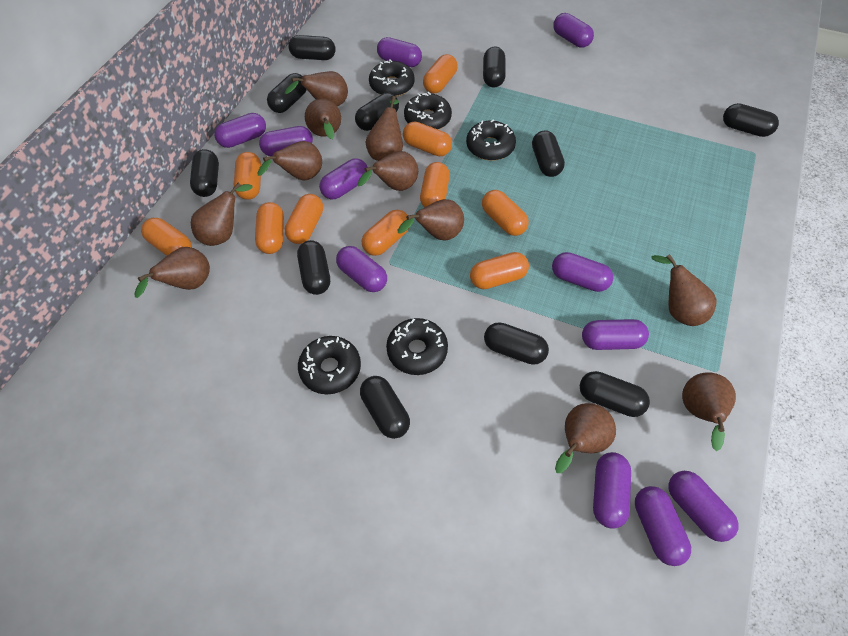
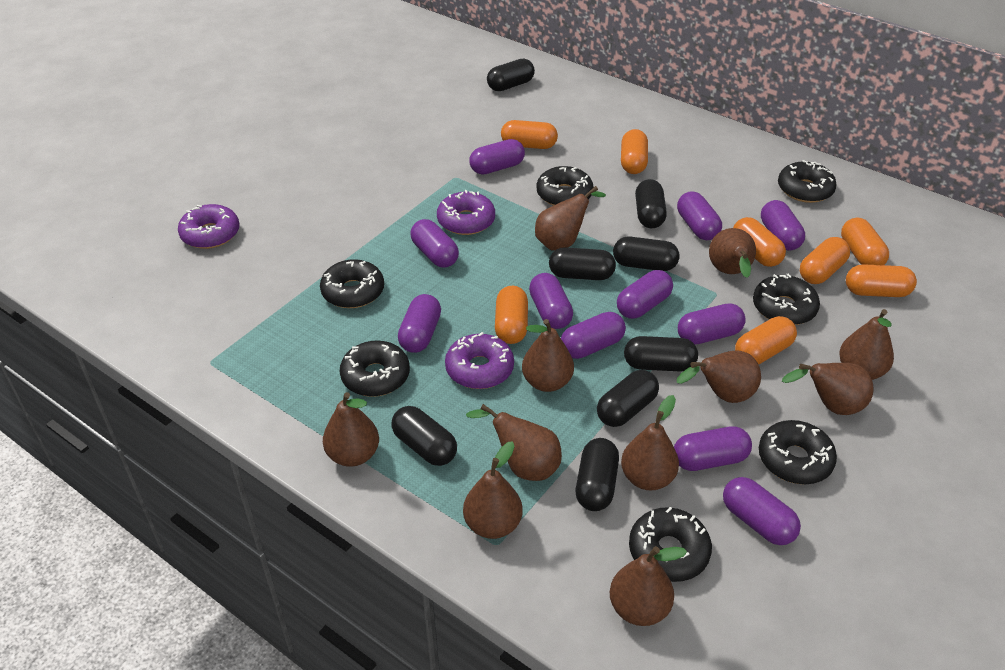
black capsule: [190,149,219,197] [267,73,307,113] [288,35,336,60] [297,240,330,295] [355,93,399,131] [360,376,410,439] [483,46,506,88] [484,322,549,365] [532,130,565,177] [580,371,650,417] [723,103,779,137] = 11 -> [391,406,457,466] [487,59,535,91] [549,247,616,280] [576,438,619,511] [597,370,659,427] [613,237,679,271] [624,336,698,372] [635,179,667,229] = 8
black donut: [298,336,361,394] [369,59,415,97] [386,318,448,375] [404,92,452,129] [466,119,516,161] = 5 -> [320,259,384,308] [340,340,410,397] [537,166,594,206] [629,507,712,582] [753,274,820,325] [759,420,837,484] [778,160,837,203] = 7
orange capsule: [141,218,192,256] [234,152,261,200] [255,202,284,254] [285,194,323,244] [362,209,409,256] [403,121,452,156] [420,162,450,207] [423,54,458,94] [470,252,529,289] [482,190,529,236] = 10 -> [495,286,528,344] [501,120,558,149] [621,129,648,174] [733,217,786,267] [735,316,797,364] [800,237,850,284] [841,218,889,265] [846,264,917,297] = 8
purple donut: none = 0 -> [178,204,239,249] [437,190,495,235] [445,332,514,389] = 3

